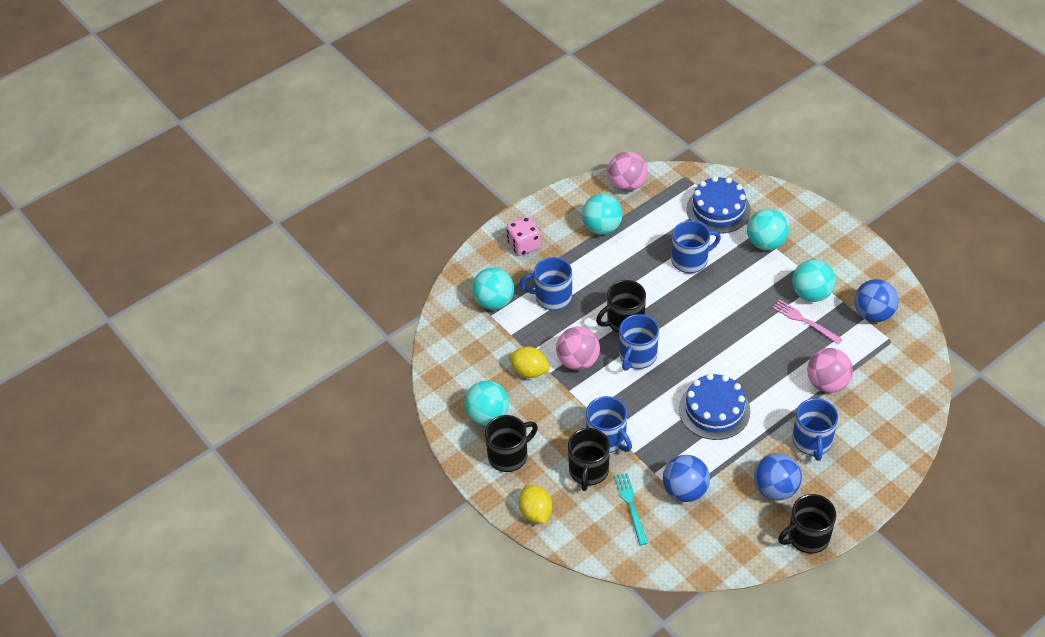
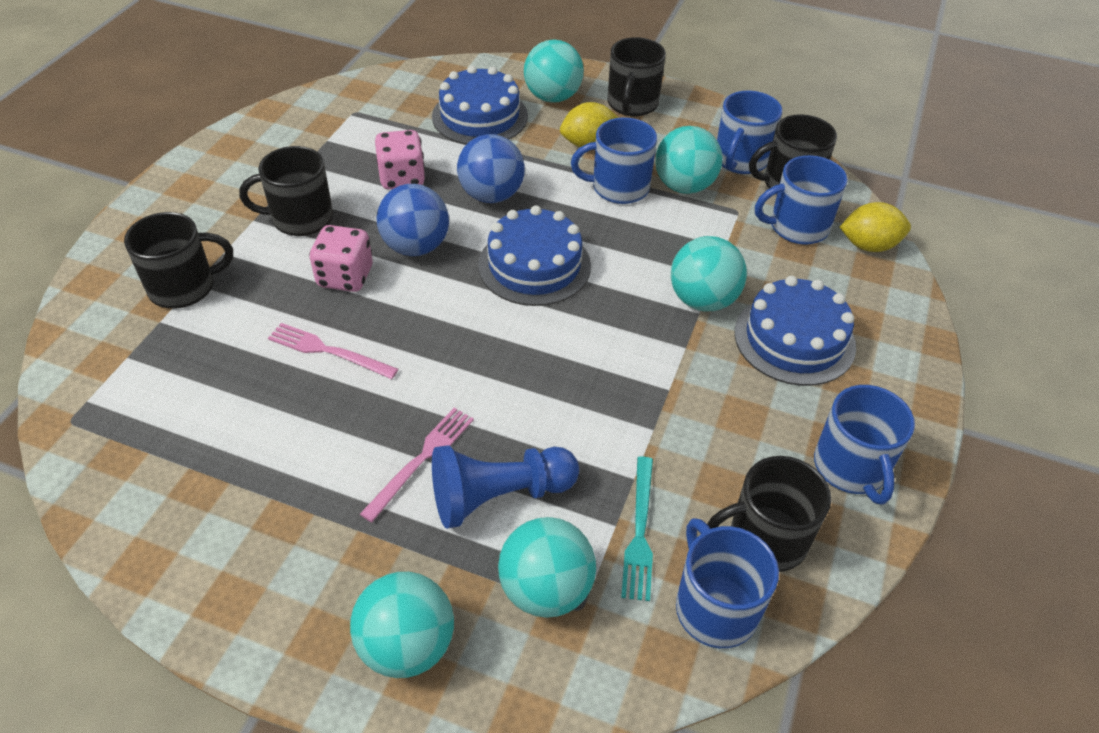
black mug: [485,415,538,472] [568,428,610,491] [596,280,646,333] [778,494,836,554] = 4 -> [124,212,233,308] [240,146,333,236] [607,37,666,117] [707,456,831,572] [749,114,837,189] = 5
blue ball: [663,455,710,502] [754,453,802,500] [854,279,898,322] = 3 -> [376,184,449,256] [457,134,525,203] = 2
blue cake: [679,373,750,440] [686,176,751,234] = 2 -> [432,66,528,144] [478,205,591,306] [734,276,856,386] = 3
blue pawn: none = 0 -> [432,445,579,529] = 1
pink ball: [556,326,600,370] [608,151,647,191] [807,348,853,393] = 3 -> none = 0
pink dice: [506,216,541,256] = 1 -> [309,225,373,292] [375,130,425,190] = 2
pink fork: [772,300,843,344] = 1 -> [268,323,398,379] [360,408,474,522] = 2

